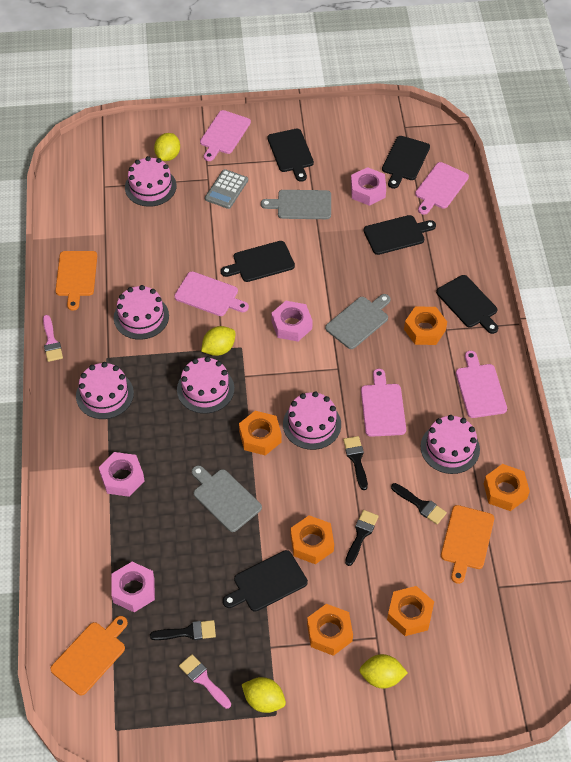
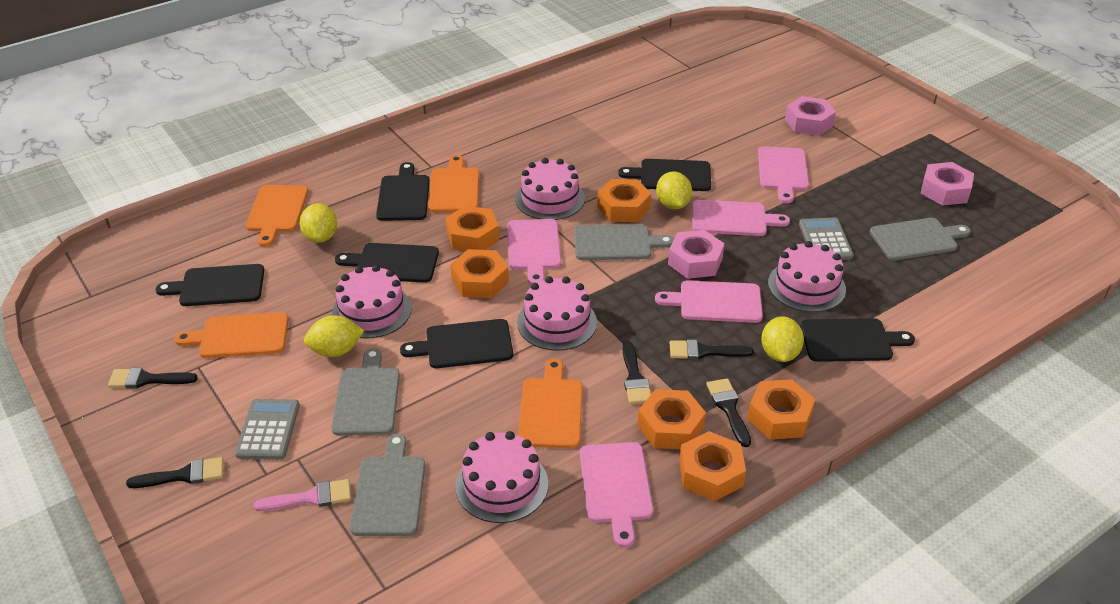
black brush: [150,620,216,640] [343,436,368,490] [345,510,379,566] [391,483,447,524] = 4 -> [108,368,198,389] [126,457,223,488] [622,341,651,404] [670,339,754,360] [706,378,751,447] = 5
grey calculator: [205,169,248,209] = 1 -> [235,399,300,460] [799,217,854,260] = 2
grey cutting board: [192,465,262,532] [261,190,331,219] [325,294,391,349] = 3 -> [331,348,400,436] [350,434,425,536] [574,224,674,260] [870,218,971,260] = 4
orange cutting board: [50,616,128,695] [55,251,97,311] [441,505,494,584] = 3 -> [175,312,289,358] [246,185,308,247] [428,155,479,212] [518,359,583,448] = 4
pink brush: [43,315,63,362] [179,654,231,709] = 2 -> [253,479,351,511] = 1
pink cake: [76,362,134,419] [114,285,169,340] [125,156,176,207] [177,357,234,414] [283,391,341,450] [421,415,480,474] = 6 -> [332,265,412,339] [455,431,548,523] [515,158,585,220] [517,276,597,351] [768,241,846,312] = 5
pink nut: [99,452,145,497] [111,562,155,612] [271,301,313,342] [351,167,386,206] = 4 -> [668,230,725,279] [785,96,836,136] [921,162,974,206] = 3

